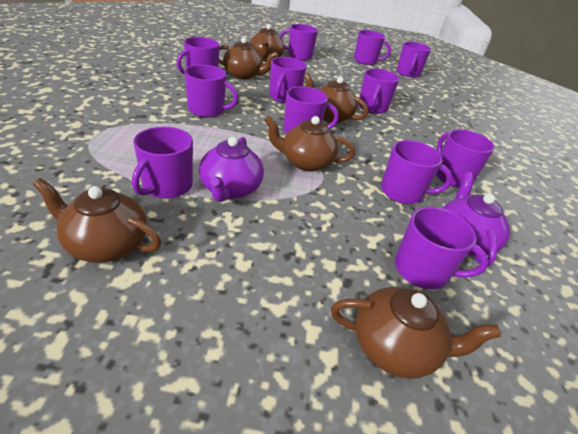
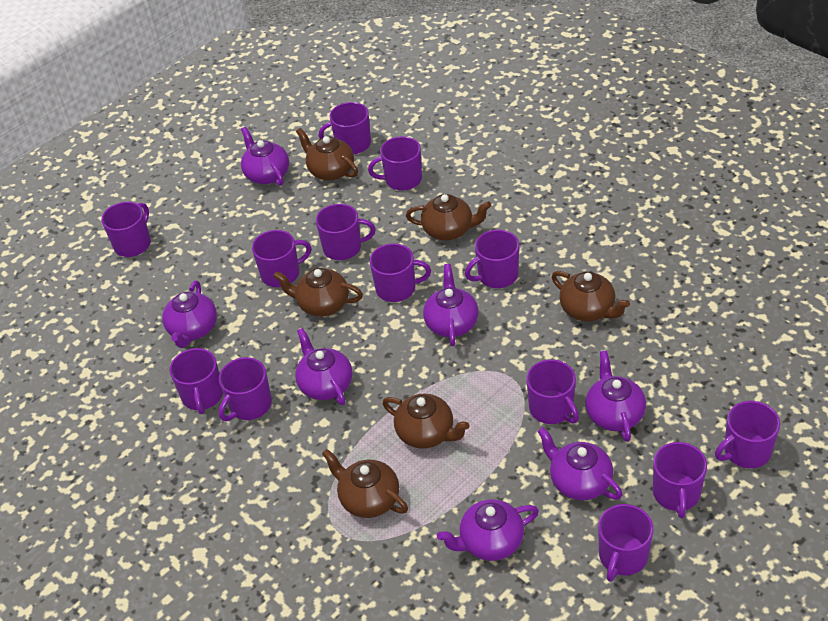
purple mug: [132,127,193,199] [177,37,220,74] [185,65,239,117] [269,57,307,103] [280,24,318,61] [283,86,339,134] [354,30,391,65] [358,68,399,114] [381,140,453,204] [395,207,489,290] [396,42,431,78] [436,129,495,188] = 12 -> [101,202,151,257] [170,348,223,414] [219,357,272,421] [252,230,311,287] [316,204,376,260] [319,102,371,154] [368,136,422,191] [369,243,431,302] [465,230,519,288] [526,359,579,424] [598,504,653,582] [653,442,707,518] [715,401,780,468] = 13
purple teapot: [199,137,264,202] [442,172,510,266] = 2 -> [162,280,217,348] [241,127,289,186] [295,328,353,405] [423,264,479,346] [437,499,539,561] [537,427,622,500] [585,350,646,442] = 7

